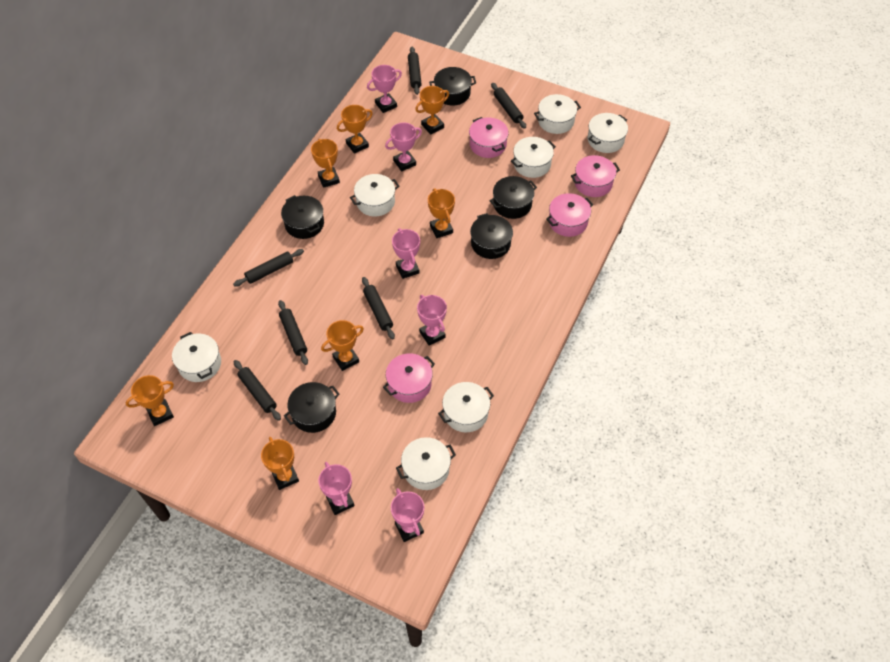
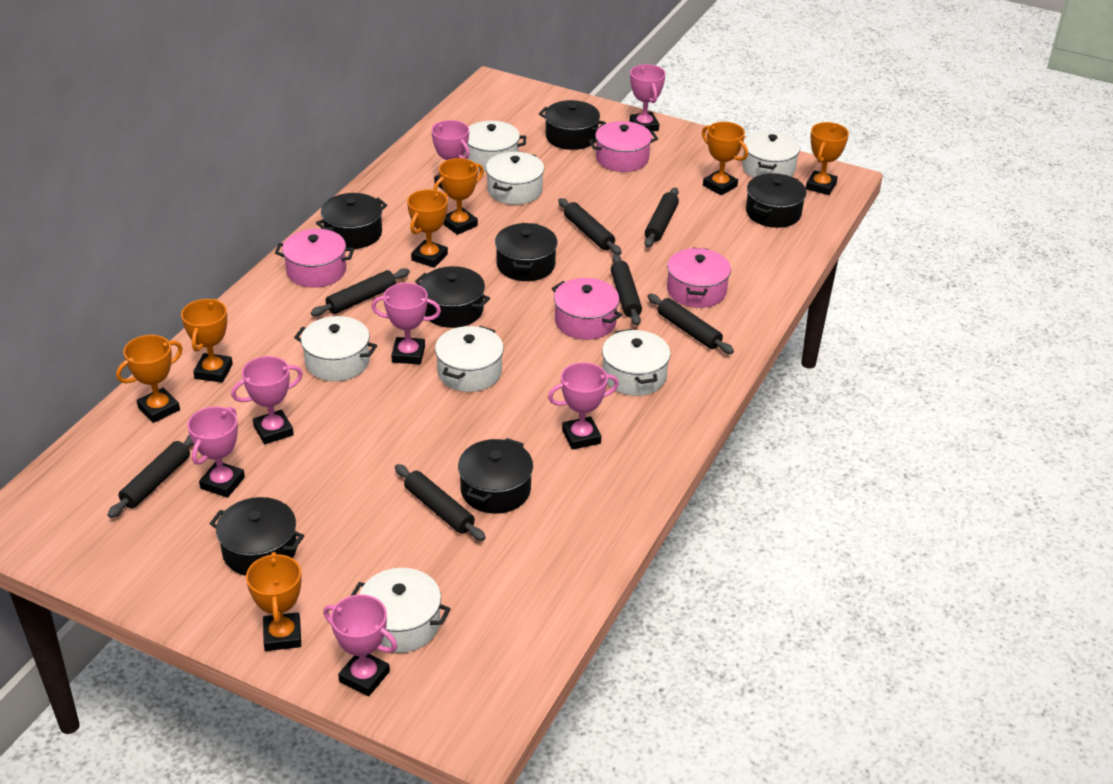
black pot: [281,195,324,239] [284,382,340,433] [429,67,476,106] [470,213,513,259] [490,176,537,219] = 5 -> [209,497,304,576] [316,193,387,249] [415,266,490,328] [458,438,533,514] [495,223,558,281] [539,100,606,150] [746,173,807,228] = 7
black rolling pin: [233,249,304,286] [234,360,281,421] [278,300,308,365] [362,277,395,340] [408,47,421,95] [491,83,526,129] = 6 -> [108,435,194,518] [311,268,410,316] [395,464,485,541] [558,198,622,255] [611,254,642,326] [645,187,679,248] [647,294,734,354] = 7
pink trophy: [318,462,354,515] [367,65,402,113] [385,122,422,171] [391,488,424,542] [392,228,420,279] [417,295,447,346] = 6 -> [187,406,245,498] [231,356,303,444] [323,595,397,696] [371,283,441,364] [431,120,470,190] [548,362,619,450] [630,64,666,131] = 7

